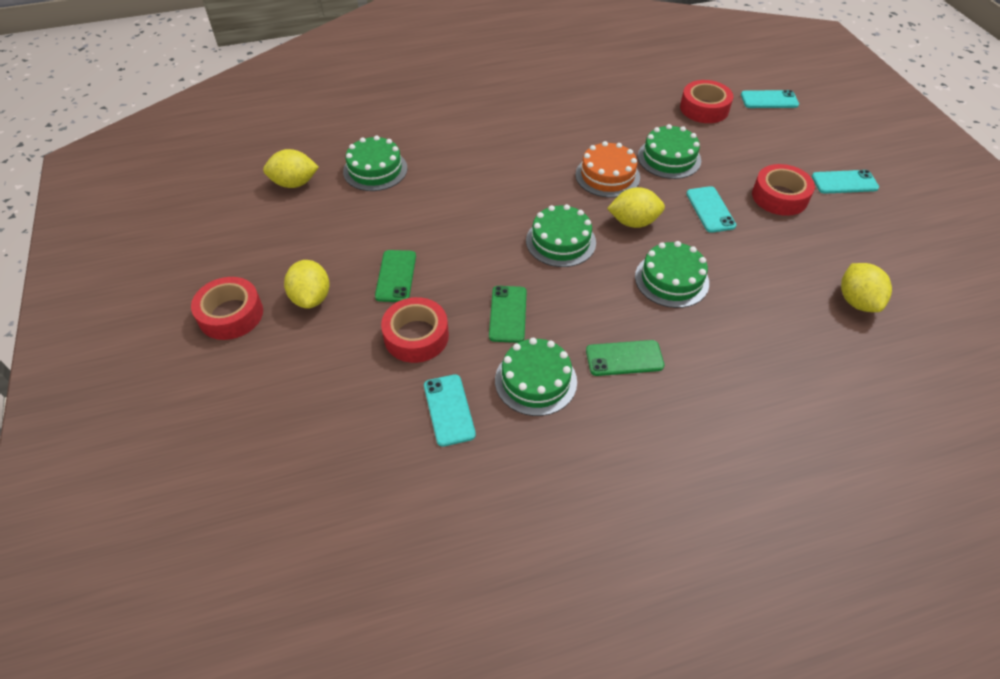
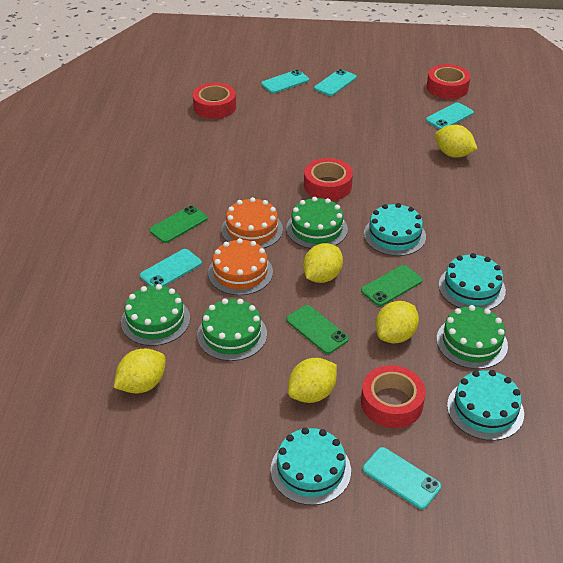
green cake: [343,135,407,191] [495,338,577,416] [526,204,596,267] [635,241,709,308] [638,124,701,179] = 5 -> [121,284,190,346] [197,299,267,361] [286,197,348,249] [437,305,508,369] = 4
orange cake: [575,141,640,198] = 1 -> [208,238,273,295] [222,197,283,249] = 2
turquoise cake: none = 0 -> [271,427,351,505] [364,203,426,256] [439,253,506,309] [447,370,524,441] = 4
turquoise phone: [424,374,476,447] [686,186,736,233] [741,90,799,108] [812,170,879,194] = 4 -> [140,249,202,286] [261,70,309,93] [314,69,356,96] [363,447,441,509] [426,102,474,129] = 5
yellow lemon: [263,149,319,188] [284,260,330,309] [607,187,665,228] [841,263,892,312] = 4 -> [114,348,166,393] [288,358,337,403] [303,243,343,283] [375,301,419,343] [435,125,477,158] = 5

